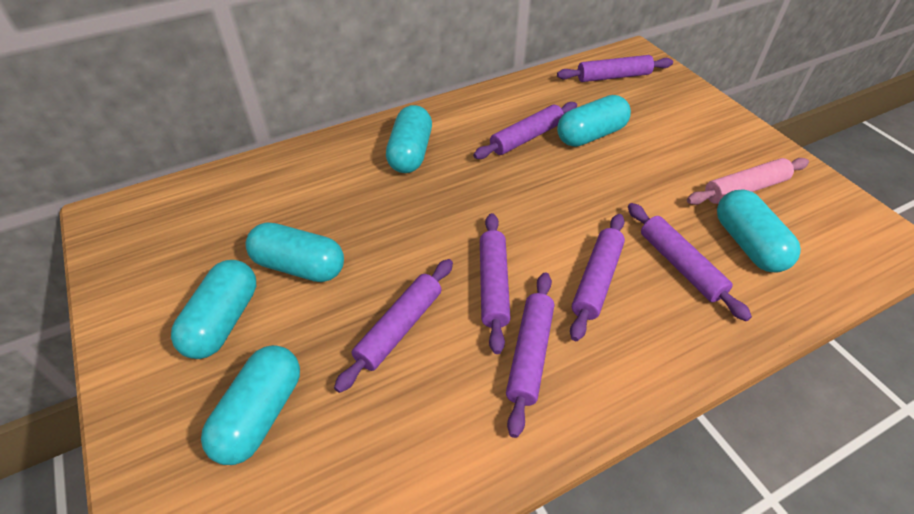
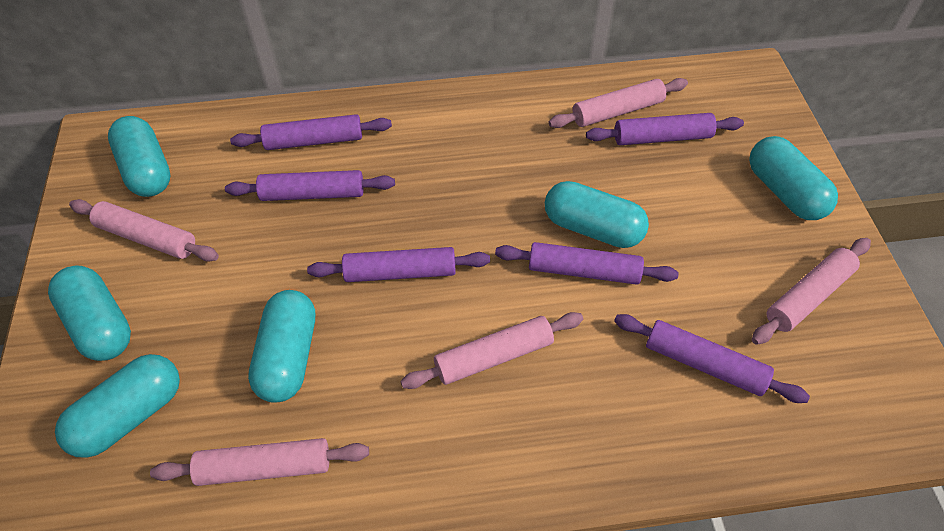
pink rolling pin: [687,158,809,205] = 1 -> [69,199,219,262] [150,438,369,486] [400,312,583,389] [549,78,688,128] [752,238,871,345] = 5
purple rolling pin: [334,259,453,393] [473,102,577,159] [480,213,511,354] [506,272,554,438] [557,55,673,82] [570,214,625,341] [628,203,752,321] = 7 -> [225,170,395,201] [230,114,392,150] [307,247,490,282] [495,242,679,285] [586,113,744,145] [614,314,810,403] = 6

